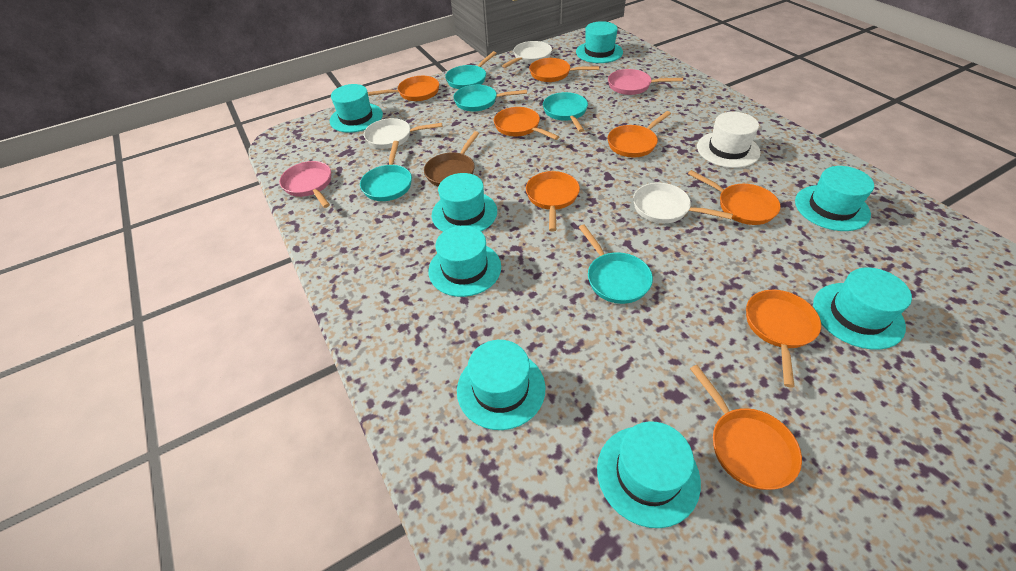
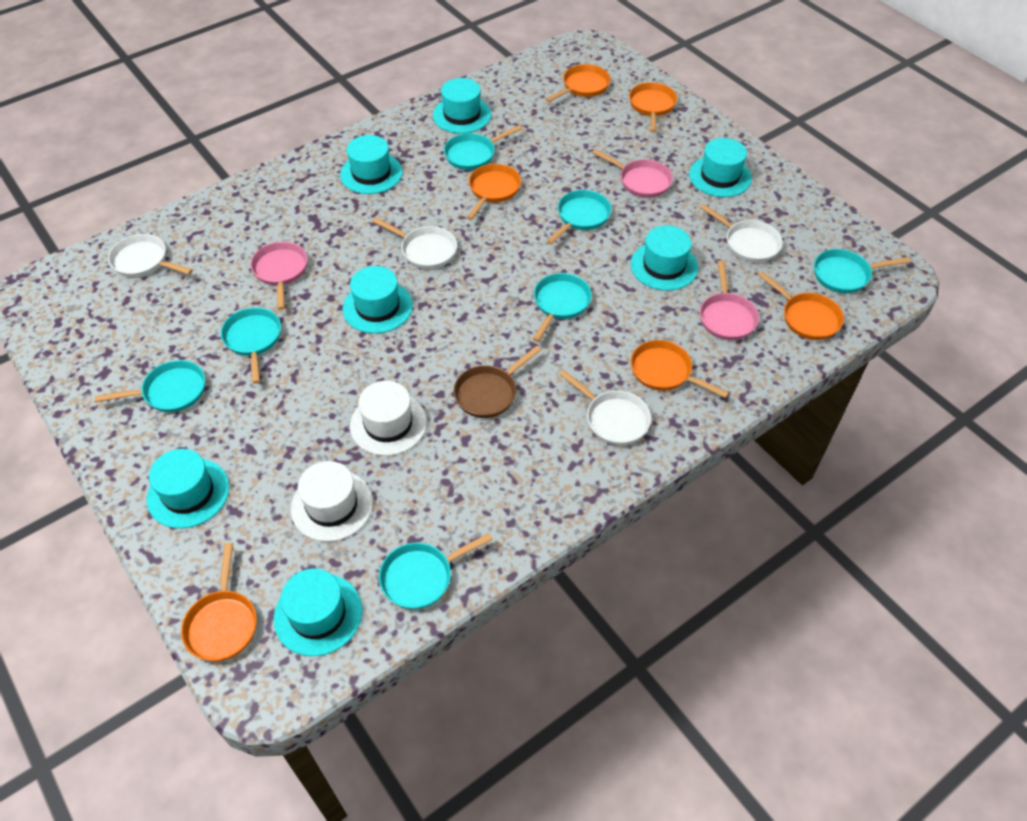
orange pan: [368,76,439,101] [494,107,559,140] [526,171,580,232] [529,58,599,82] [608,111,671,157] [688,170,781,225] [690,365,802,490] [746,290,821,388] = 8 -> [181,543,257,661] [466,164,521,220] [545,64,610,102] [629,82,677,132] [631,340,729,398] [758,271,844,340] = 6
pink pan: [279,161,331,208] [608,69,683,95] = 2 -> [250,241,307,310] [592,149,673,198] [700,260,759,340] = 3
turquoise hat: [330,84,383,133] [428,226,501,297] [432,173,497,232] [457,340,545,430] [576,21,623,63] [597,421,701,528] [795,166,874,231] [813,268,912,350] = 8 -> [147,449,229,529] [274,569,362,656] [340,135,402,194] [343,266,413,334] [433,78,491,134] [630,226,698,291] [689,138,752,197] = 7
turquoise pan: [360,141,412,201] [445,51,497,89] [453,85,527,112] [543,92,588,132] [579,224,653,304] = 5 -> [94,360,205,412] [221,307,281,384] [379,533,493,609] [444,125,523,170] [533,273,592,342] [546,190,612,245] [814,249,910,293] = 7
white hat: [697,112,761,168] = 1 -> [291,461,373,542] [350,381,427,456] = 2
white pan: [364,118,442,149] [502,41,552,68] [633,183,733,223] = 3 -> [108,234,193,277] [373,218,457,269] [560,370,651,445] [700,204,783,263] = 4

